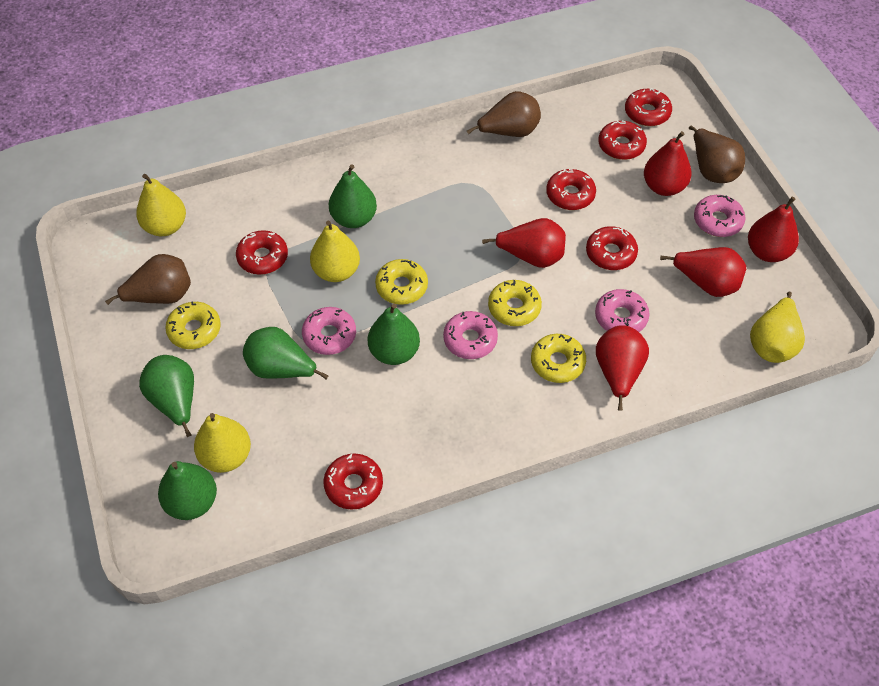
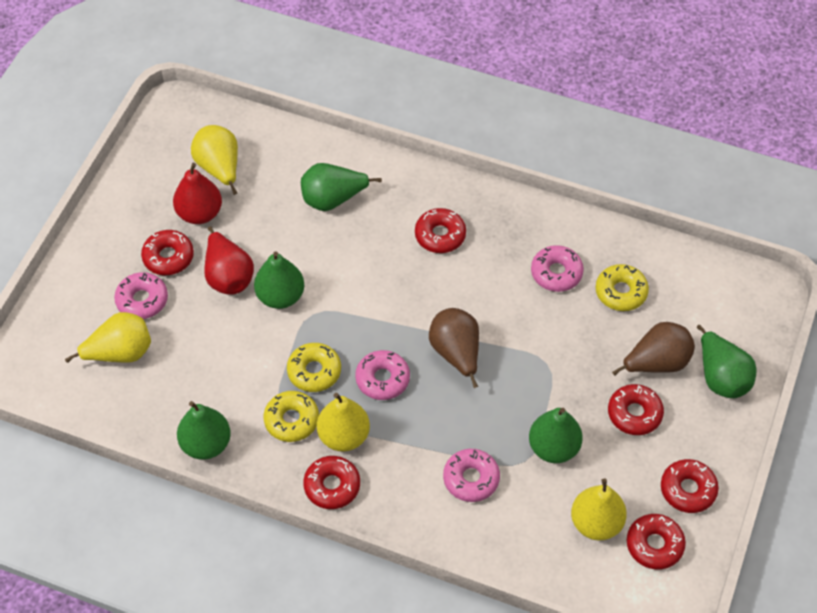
brown pear: [105,254,191,305] [467,91,541,137] [689,126,745,183] = 3 -> [429,308,479,388] [612,322,695,376] = 2
red pear: [482,218,566,268] [596,325,649,411] [644,131,692,196] [660,247,746,297] [748,197,799,262] = 5 -> [173,163,222,224] [204,226,254,295] = 2
yellow donut: [165,301,221,349] [375,259,428,305] [488,280,542,326] [531,334,586,383] = 4 -> [263,391,319,442] [287,343,341,392] [596,264,649,311] = 3

